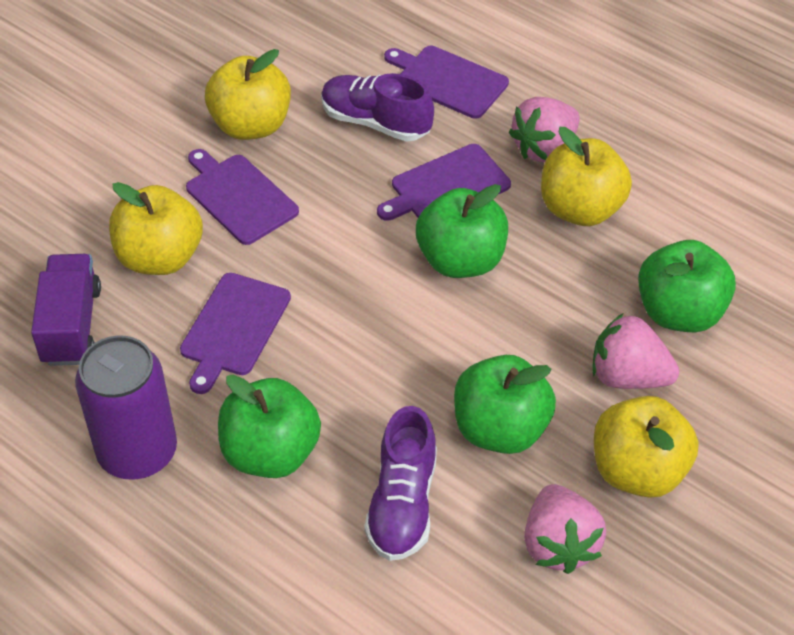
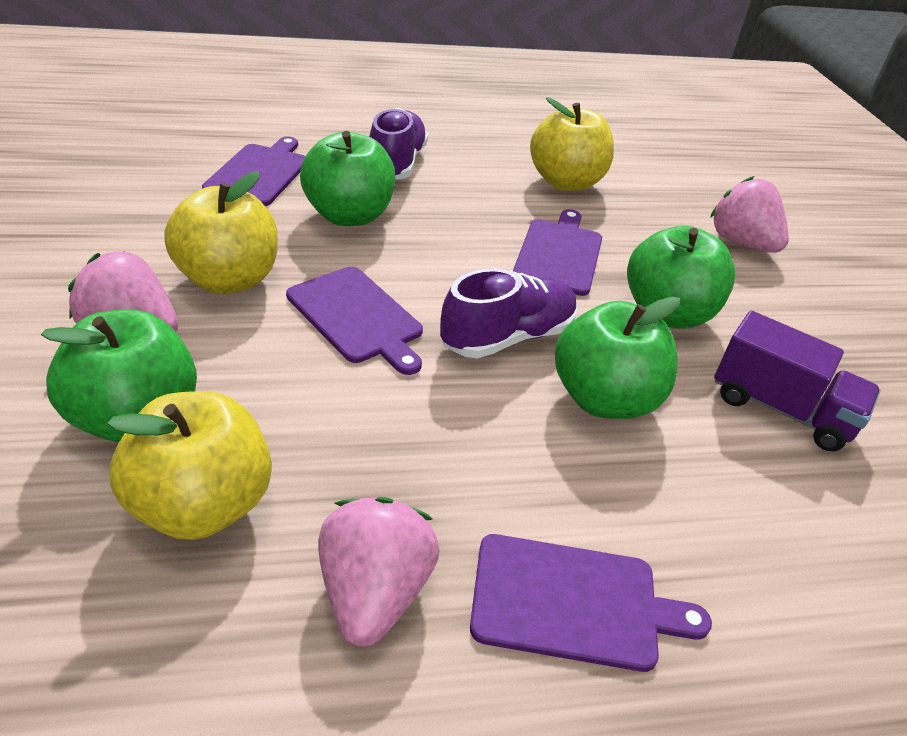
purple can: [75,335,177,480] = 1 -> none = 0
yellow apple: [109,182,203,275] [205,49,291,140] [541,127,632,226] [594,396,698,498] = 4 -> [107,391,272,540] [164,171,278,294] [530,97,614,191] = 3

